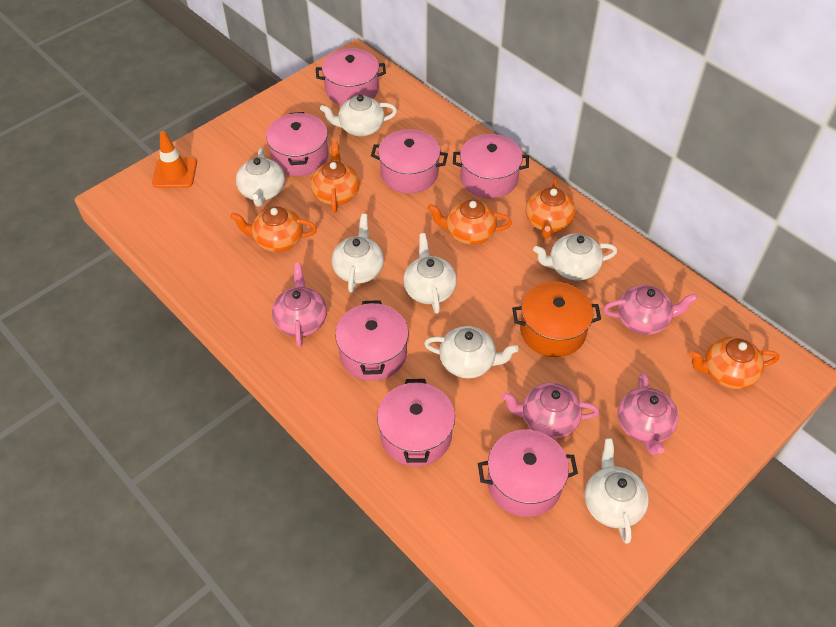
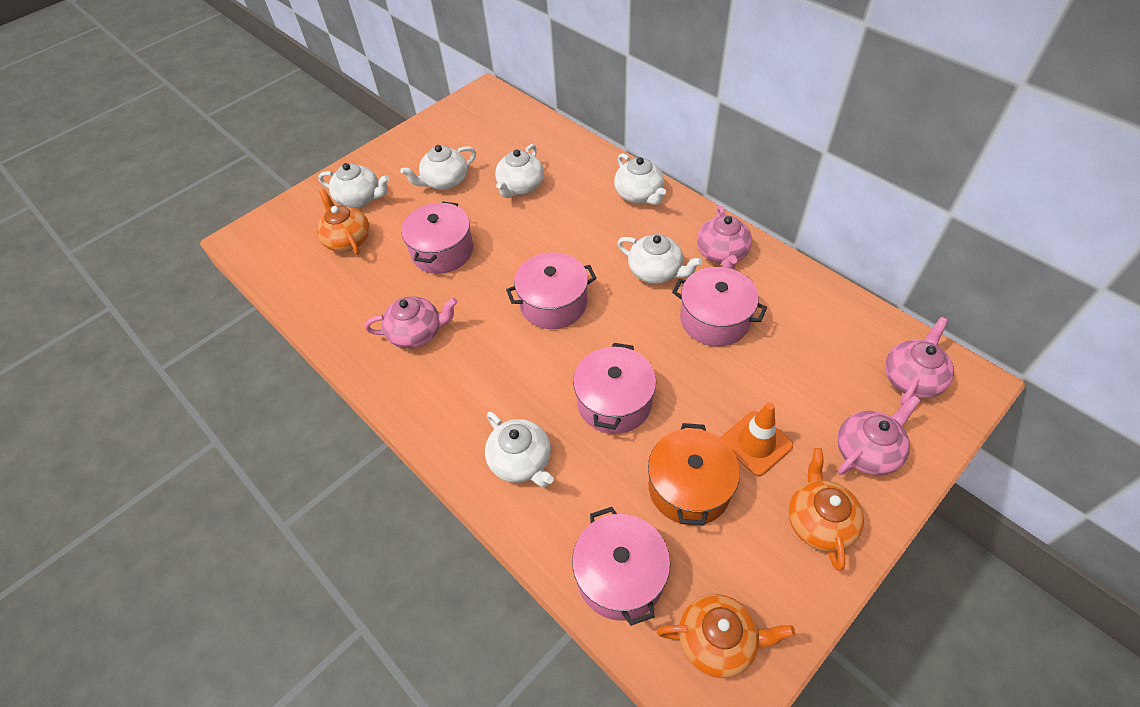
orange teapot: [230,206,317,252] [311,141,360,213] [427,200,512,245] [526,178,576,238] [689,336,779,389] = 5 -> [317,189,370,255] [657,594,795,678] [788,448,864,571] = 3
pink pot: [266,112,328,176] [316,48,386,105] [335,300,409,381] [371,129,448,194] [377,379,455,466] [453,134,529,199] [478,430,578,517] = 7 -> [401,201,473,274] [506,252,597,329] [572,507,670,626] [573,343,656,434] [672,267,767,346] = 5
white teapot: [236,148,285,207] [320,95,397,136] [332,214,384,293] [404,233,457,314] [424,326,519,378] [533,234,617,280] [585,438,649,544] = 7 -> [318,163,390,208] [400,145,476,190] [485,412,554,487] [495,144,544,198] [614,153,666,205] [617,234,703,284] = 6

